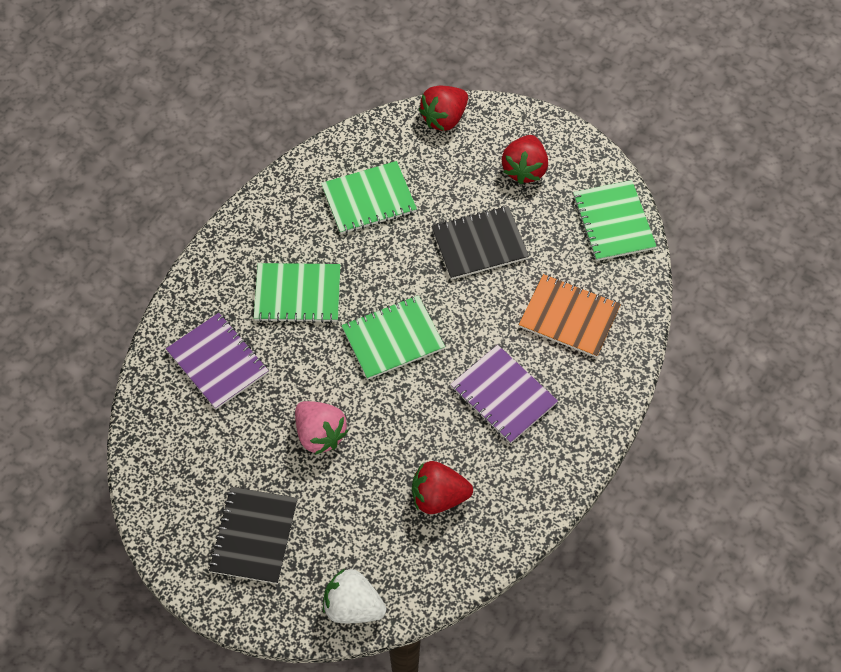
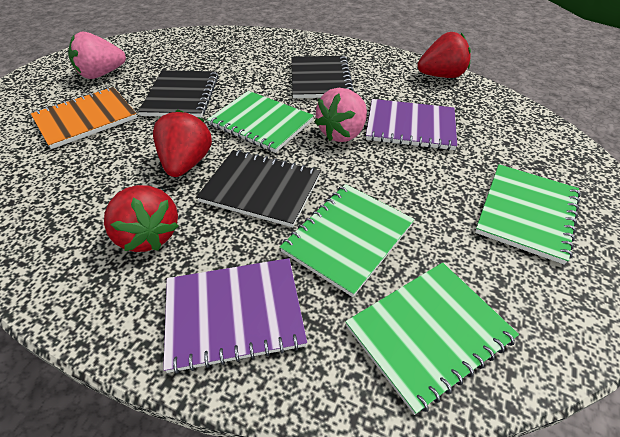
black notebook: [208,487,298,584] [432,206,529,280] = 2 -> [138,70,219,117] [196,150,321,227] [292,56,354,98] = 3
pink strawberry: [295,401,348,455] = 1 -> [68,32,126,79] [314,88,367,142] = 2
white strawberry: [323,569,386,623] = 1 -> none = 0

